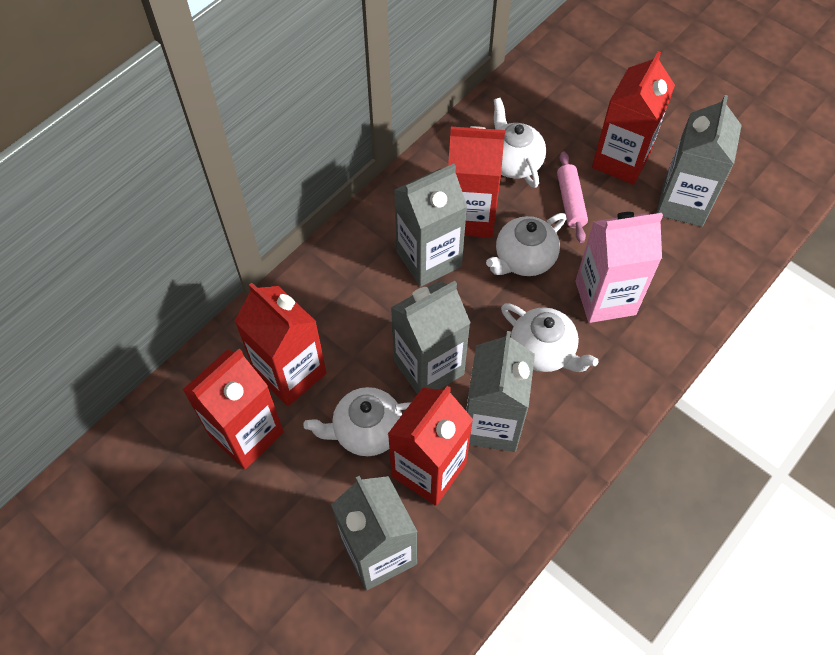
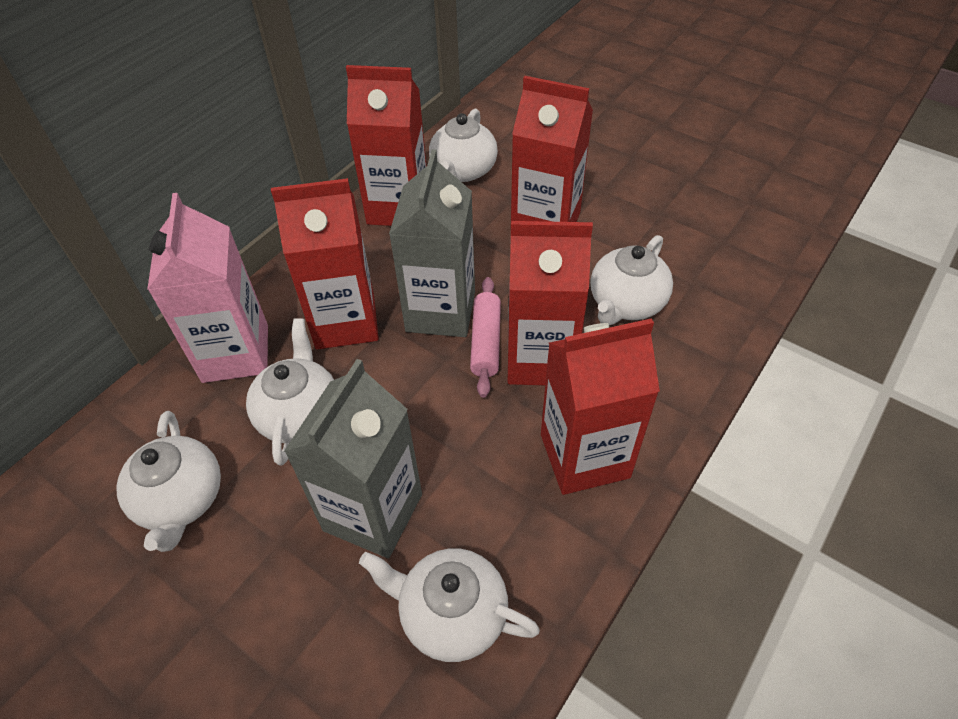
grey carton: [331,476,418,591] [391,281,471,394] [394,164,467,287] [466,331,535,452] [657,95,742,227] = 5 -> [284,359,422,558] [389,149,475,337] = 2
white teapot: [303,387,411,456] [486,213,566,276] [494,98,546,188] [501,303,599,372] = 4 -> [116,411,221,552] [246,318,334,466] [359,548,540,662] [429,109,498,182] [591,235,673,325] = 5

